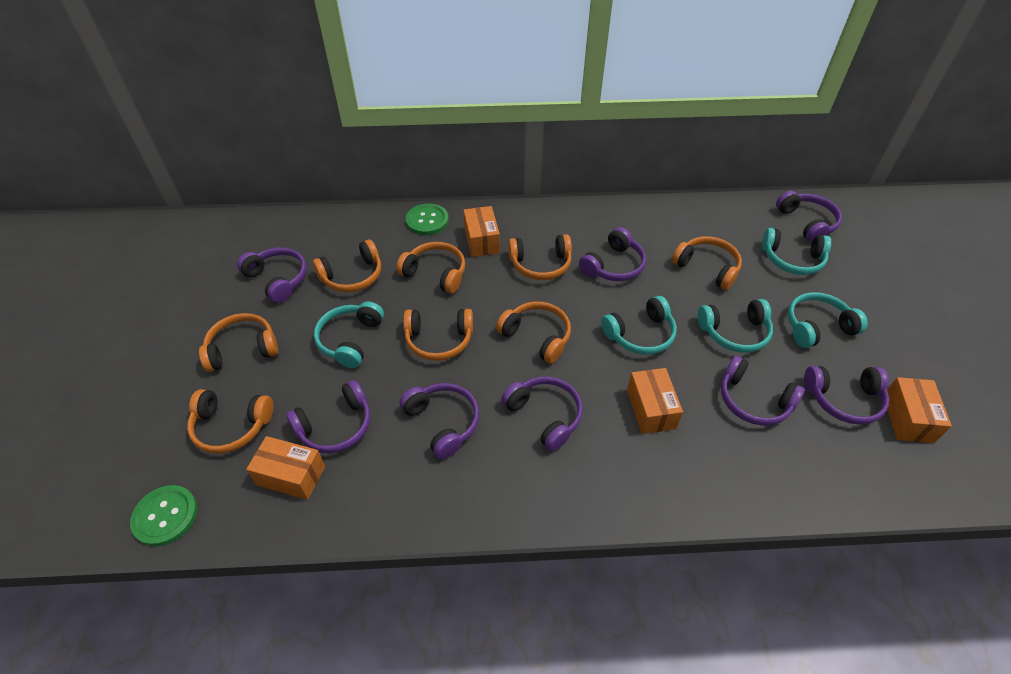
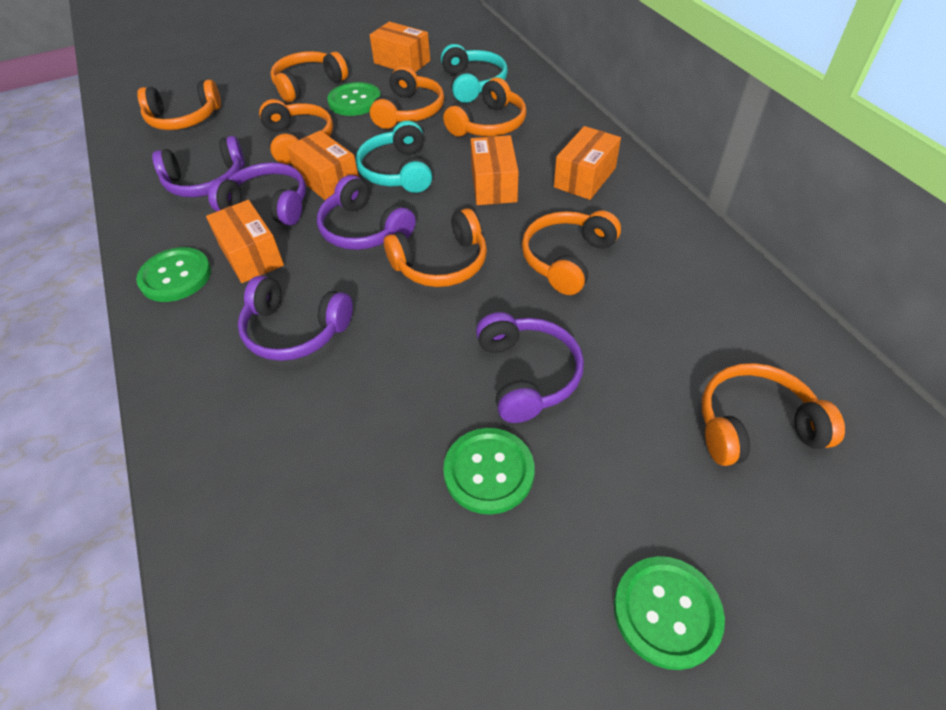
green button: [130,485,197,546] [406,203,449,235] = 2 -> [136,247,211,302] [327,82,381,116] [443,428,535,515] [614,556,725,670] = 4
orange box: [246,436,325,500] [463,206,500,257] [627,368,683,434] [887,377,952,443] = 4 -> [206,200,284,283] [287,130,359,200] [370,22,430,72] [470,135,519,205] [554,126,621,200] = 5
purple headphones: [237,247,307,303] [286,380,370,453] [399,383,479,459] [501,376,583,451] [579,227,646,281] [721,356,805,426] [776,191,842,243] [804,366,889,425] = 8 -> [152,136,245,197] [208,162,306,225] [238,276,353,361] [317,175,416,250] [476,312,584,423] = 5
turquoise headphones: [314,301,384,368] [601,296,677,355] [698,299,773,353] [762,228,831,275] [788,292,868,348] = 5 -> [356,121,432,193] [441,44,508,103] = 2

